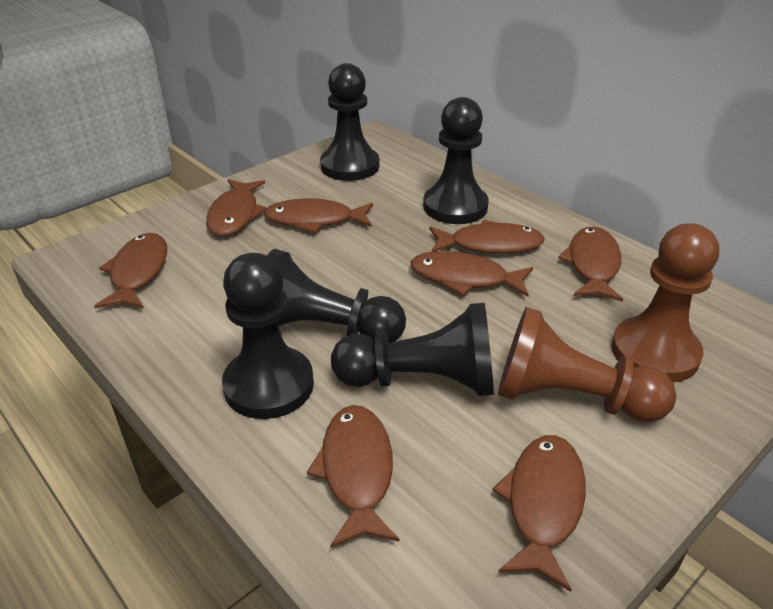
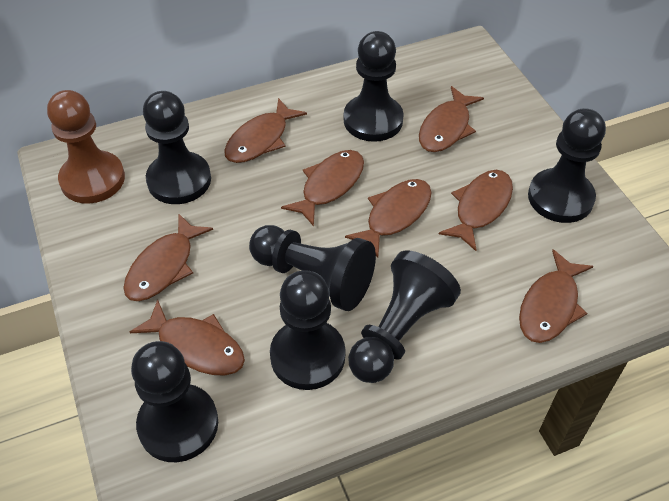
black pawn: [222,253,314,419] [267,249,406,343] [320,63,379,181] [331,303,494,396] [423,97,489,224] = 5 -> [131,341,218,462] [143,91,211,204] [249,225,376,311] [270,270,345,390] [344,31,404,142] [348,250,461,383] [528,108,606,223] = 7
brown pawn: [498,307,676,422] [611,224,719,382] = 2 -> [47,90,125,204] = 1

